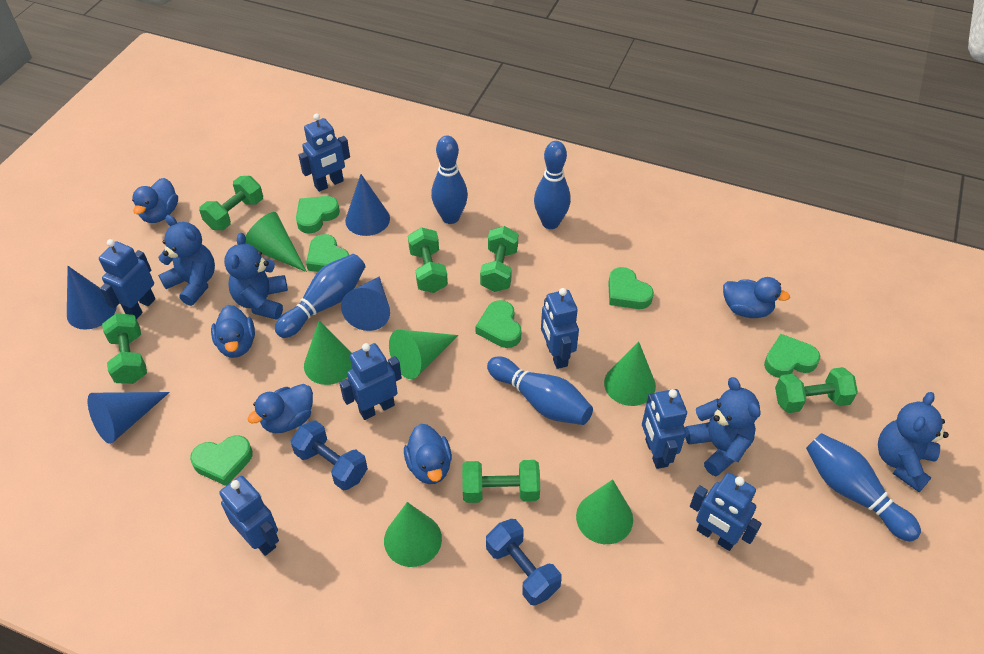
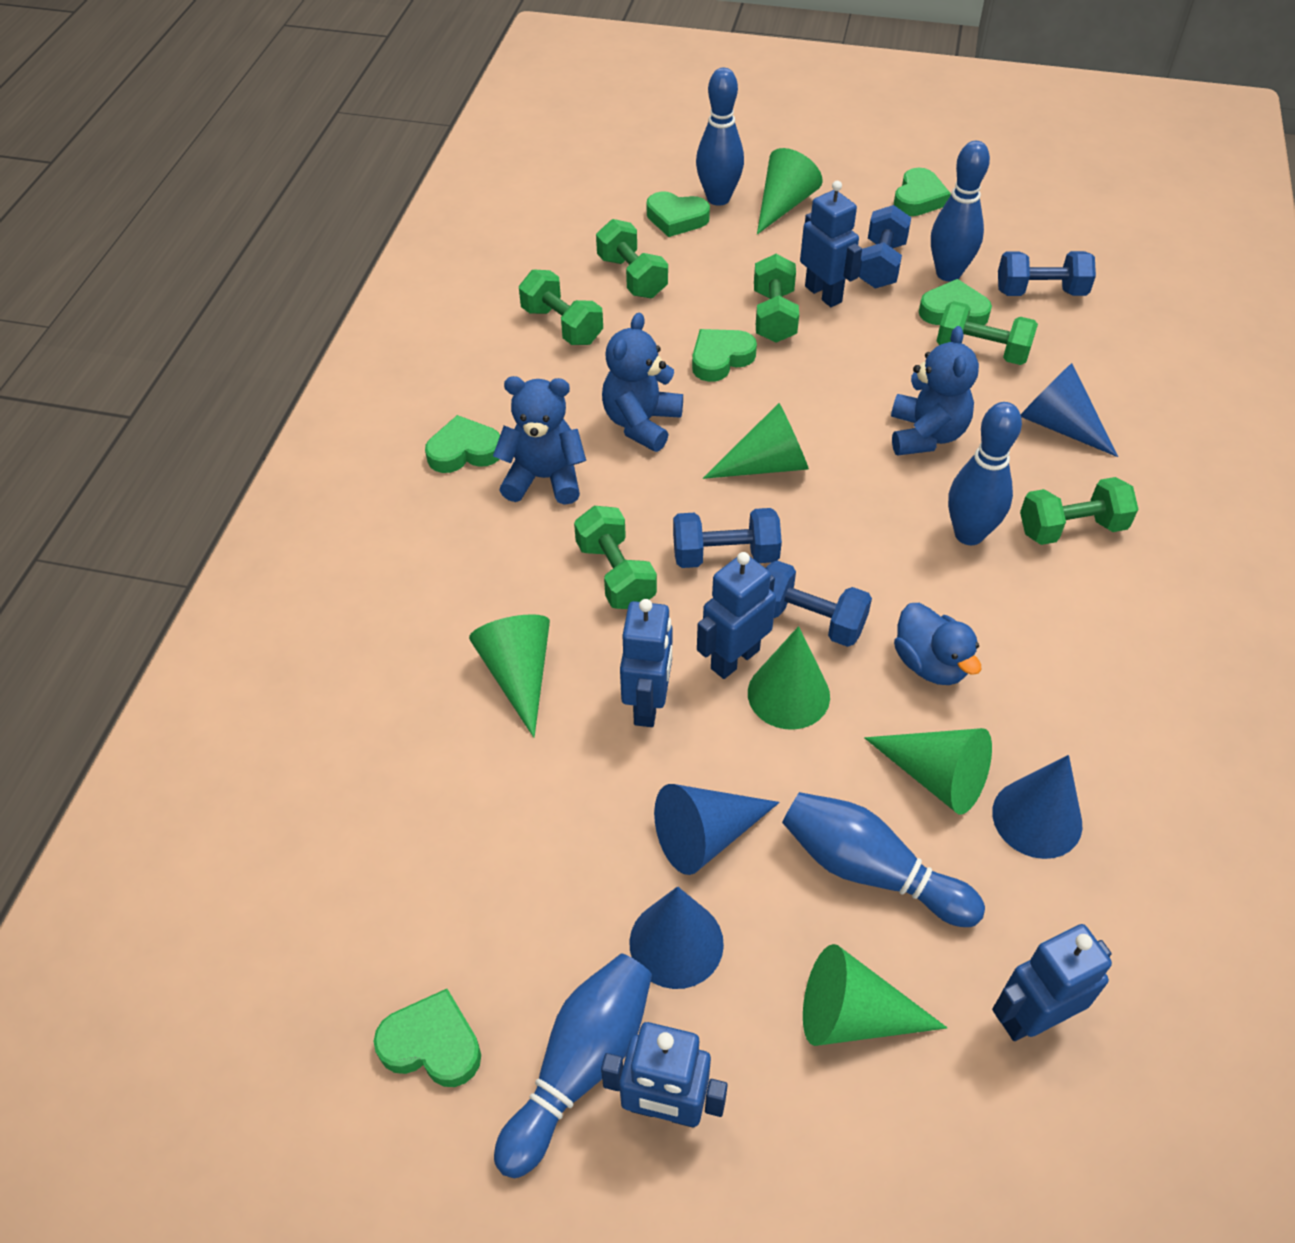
blue duck: [132,178,178,223] [211,305,255,358] [248,384,313,433] [404,424,452,484] [723,277,790,318] = 5 -> [894,603,981,685] = 1
blue dumbbell: [291,420,368,490] [486,519,562,606] = 2 -> [673,508,782,568] [766,560,872,647] [858,205,911,289] [998,251,1096,296] = 4
blue robot: [99,239,155,319] [219,476,279,556] [299,114,350,192] [339,343,402,420] [541,288,579,369] [642,389,687,469] [690,473,762,551] = 7 -> [601,1022,728,1128] [620,599,673,727] [697,552,776,679] [800,181,862,307] [992,924,1112,1041] = 5
blue teddy bear: [158,215,215,306] [224,233,288,320] [685,377,761,476] [878,392,949,492] = 4 -> [493,376,586,505] [602,313,683,452] [891,326,979,455] = 3

